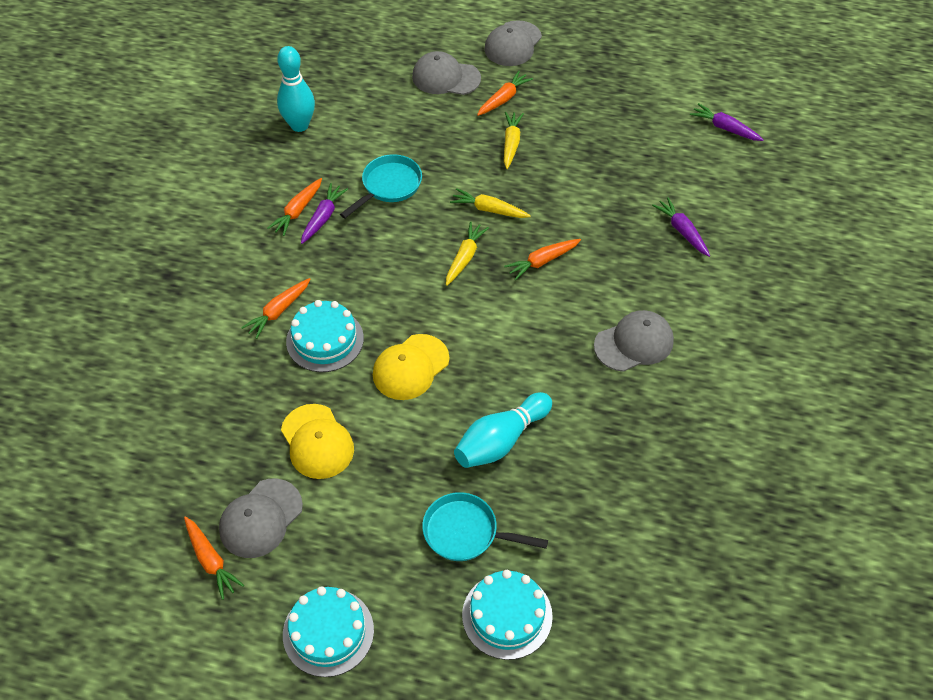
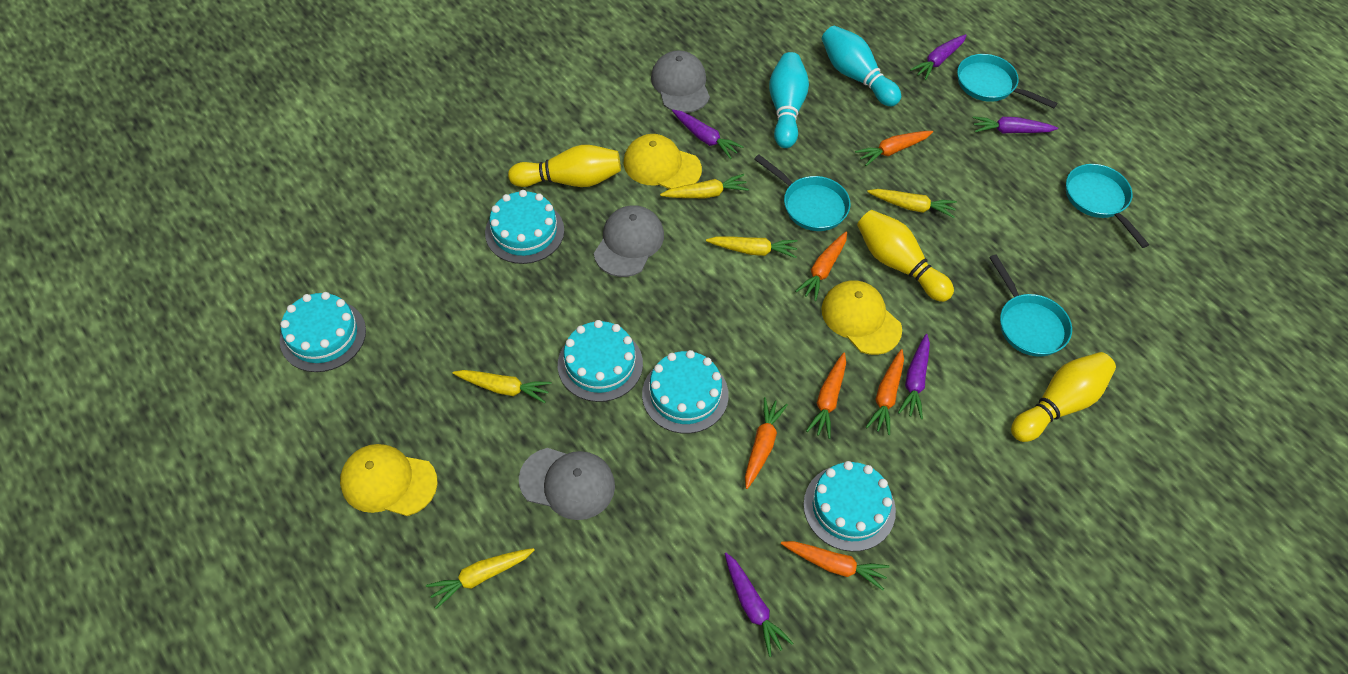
grey cap: [219,479,303,558] [412,51,481,95] [484,20,542,66] [594,310,674,372] = 4 -> [519,448,615,520] [594,205,664,277] [651,50,710,113] = 3
orange carrot: [184,516,244,600] [241,278,311,339] [267,178,322,236] [477,71,533,116] [504,239,581,280] = 5 -> [745,397,788,489] [781,541,890,590] [795,232,847,301] [806,352,846,439] [855,131,933,166] [866,349,904,435] = 6
purple carrot: [301,183,348,244] [652,197,710,257] [690,103,764,141] = 3 -> [672,110,744,159] [725,553,793,657] [898,334,930,419] [910,34,967,80] [973,116,1058,133] = 5
turquoise cake: [283,586,374,677] [286,300,364,372] [462,570,553,660] = 3 -> [280,292,366,372] [485,190,564,264] [558,320,643,402] [642,350,729,434] [804,461,896,552] = 5
turquoise pan: [340,154,422,218] [422,492,548,561] = 2 -> [754,155,851,231] [957,54,1058,108] [989,254,1072,357] [1066,164,1149,248] = 4
yellow bowling pin: none = 0 -> [508,145,621,187] [857,210,954,302] [1011,352,1116,442] = 3
yellow cap: [281,404,354,479] [373,334,449,400] = 2 -> [340,444,438,516] [623,134,702,189] [821,280,902,355] = 3
yellow carrot: [446,222,489,286] [450,188,531,218] [504,112,524,169] = 3 -> [426,548,535,609] [453,370,552,403] [660,174,749,198] [706,237,798,258] [867,189,957,218] = 5

